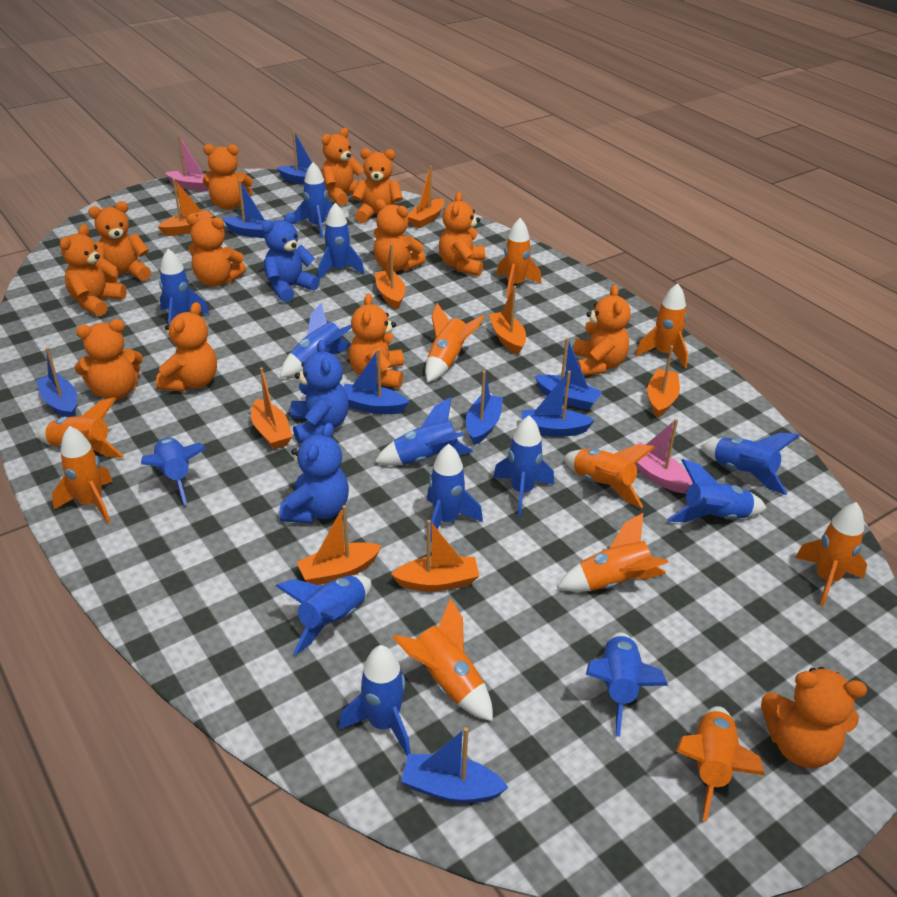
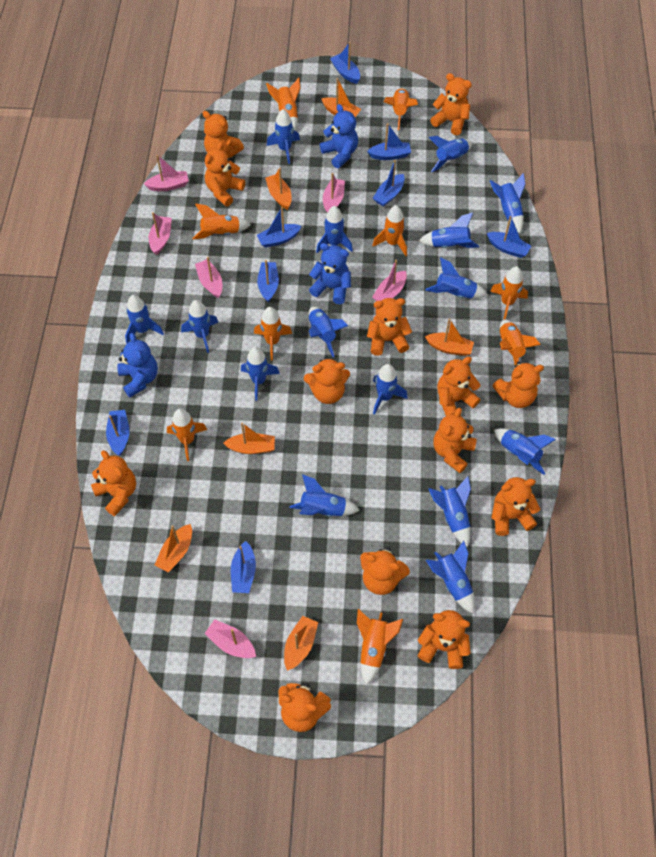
blue rocket: [141,437,207,505] [159,249,210,325] [276,575,371,655] [280,303,352,378] [294,162,333,238] [318,203,365,279] [339,645,411,757] [375,397,473,466] [427,444,483,544] [493,415,554,516] [586,632,668,737] [667,459,767,522] [701,433,799,495] = 13 -> [125,295,164,343] [181,300,218,353] [241,347,280,400] [266,109,300,164] [289,474,360,517] [309,307,348,357] [316,206,353,253] [373,364,407,415] [419,213,479,248] [425,257,488,299] [426,541,475,614] [428,476,471,547] [429,136,472,172] [490,173,525,233] [494,428,556,475] = 15
orange boat: [158,178,214,236] [251,367,292,449] [296,505,381,585] [375,244,405,309] [391,520,479,592] [408,166,444,228] [489,286,526,354] [647,345,680,418] = 8 -> [155,524,192,573] [223,423,275,454] [265,168,292,210] [284,616,318,671] [321,78,361,117] [425,319,474,356] = 6
orange rocket: [37,397,124,458] [52,426,113,524] [392,598,493,721] [425,303,485,382] [496,218,541,299] [557,512,669,592] [564,444,655,508] [635,283,688,369] [676,706,765,822] [795,502,867,607] = 10 -> [167,409,207,461] [192,204,251,239] [254,307,292,361] [266,78,301,131] [357,609,403,685] [372,205,407,256] [384,88,418,130] [490,267,528,320] [500,319,541,365] = 9
pink boat: [165,136,209,191] [635,419,692,493] = 2 -> [144,155,189,191] [149,212,172,255] [195,257,222,298] [204,619,256,658] [323,173,345,213] [372,260,407,301] = 6

